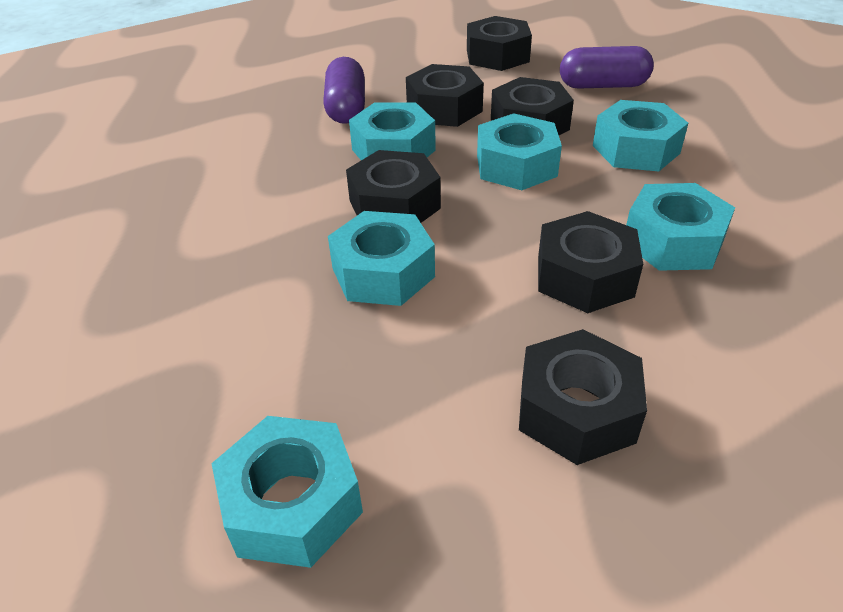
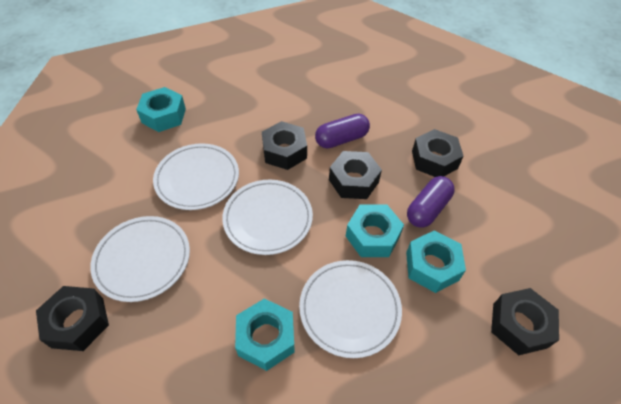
black nut: [346,150,441,223] [406,64,484,127] [467,16,532,71] [491,77,574,135] [519,329,647,465] [538,211,643,313] = 6 -> [36,286,109,351] [262,121,307,170] [329,151,382,199] [412,129,463,177] [491,288,559,355] = 5
turquoise nut: [211,416,363,568] [328,211,435,306] [349,102,436,160] [477,113,562,190] [593,100,688,171] [626,183,735,271] = 6 -> [136,87,186,132] [235,298,295,371] [346,205,404,257] [406,230,466,293] = 4
white plate: none = 0 -> [90,216,190,302] [153,143,239,210] [222,180,313,255] [299,260,402,358] = 4

